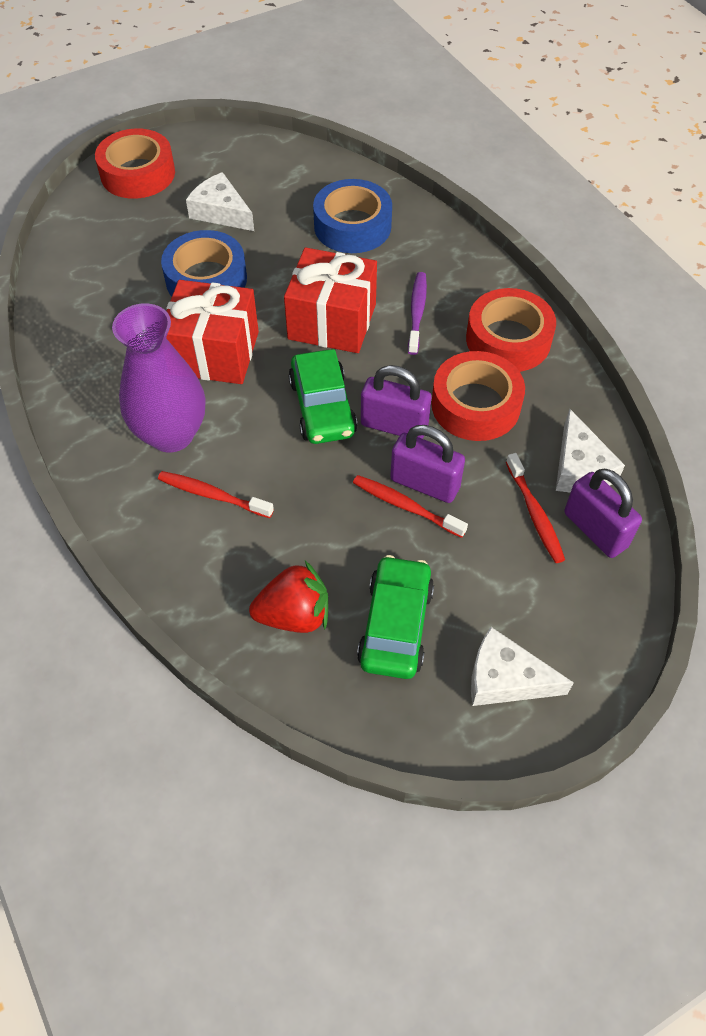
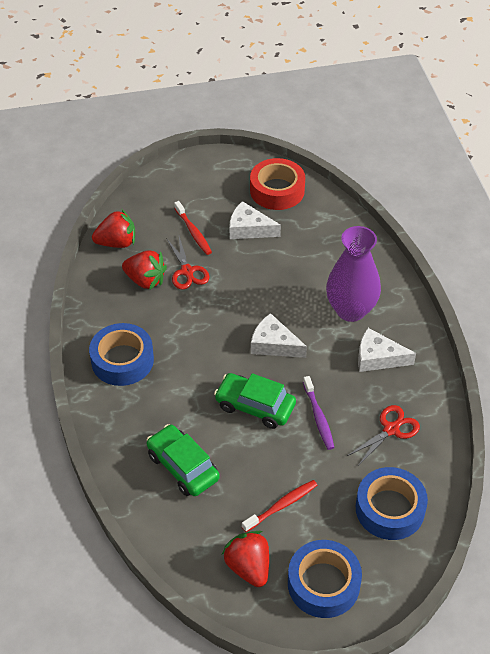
blue tape: [161,230,247,297] [313,179,392,253] = 2 -> [89,323,154,386] [288,540,362,618] [356,467,428,540] = 3
purple padlock: [361,365,431,439] [390,425,465,503] [564,469,642,558] = 3 -> none = 0
red gift: [166,280,259,384] [284,247,377,353] = 2 -> none = 0
red scissors: none = 0 -> [166,237,209,290] [347,405,420,466] = 2
red strawberry: [249,561,328,633] = 1 -> [92,209,135,248] [122,250,167,290] [222,531,269,587] = 3
red tape: [95,129,175,199] [431,351,525,441] [466,288,556,372] = 3 -> [250,158,305,210] = 1
red toothbrush: [158,471,274,518] [353,475,468,538] [506,453,565,563] = 3 -> [174,201,212,255] [242,480,317,532] = 2

